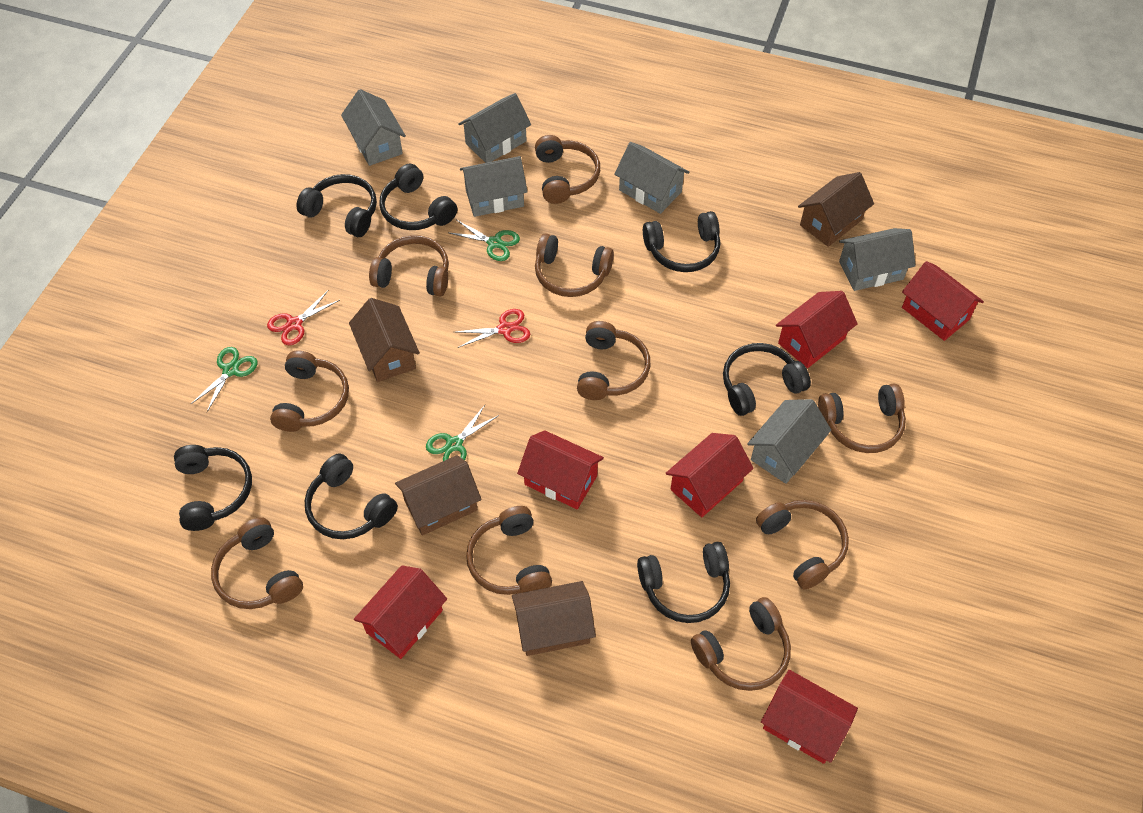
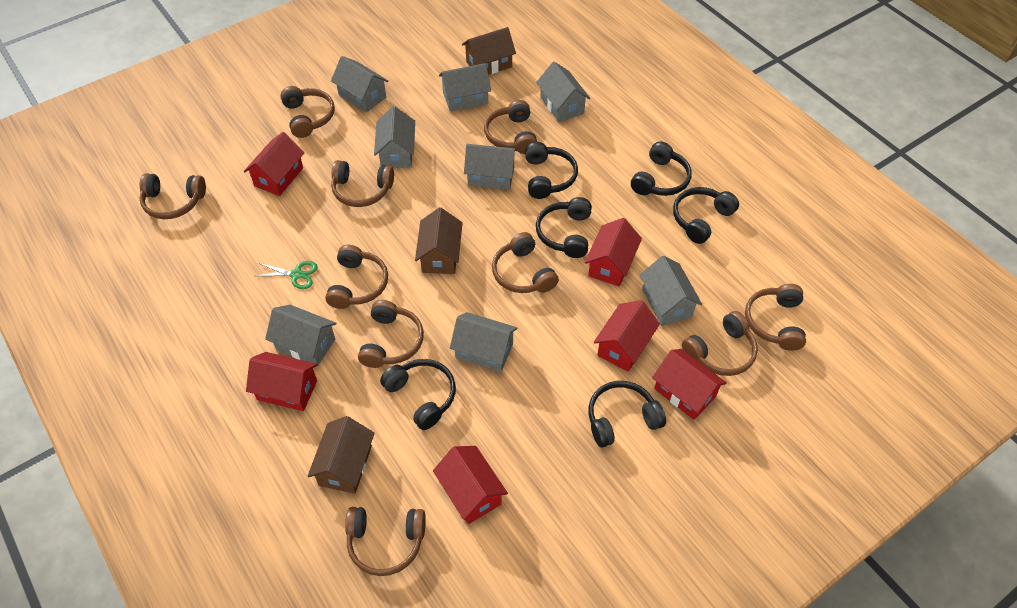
black headphones: [174,445,252,531] [296,174,377,237] [305,454,398,539] [379,164,457,230] [637,542,730,623] [643,211,720,272] [723,343,811,416] = 7 -> [380,359,456,430] [525,142,578,199] [536,197,592,258] [588,381,666,448] [631,142,692,196] [673,187,739,244] = 6
brown house: [349,298,420,382] [395,455,482,536] [512,581,596,656] [798,172,874,247] = 4 -> [308,416,375,494] [415,207,462,274] [462,27,516,75] = 3
green scissors: [191,347,258,412] [426,405,499,461] [450,220,520,261] = 3 -> [256,261,318,289] = 1
grey house: [341,89,406,166] [458,93,531,163] [460,156,528,217] [614,142,689,214] [747,399,831,484] [839,228,916,291] = 6 -> [265,305,337,366] [331,56,389,113] [374,106,415,168] [439,63,491,112] [450,312,518,372] [464,144,517,190] [536,62,590,122] [640,256,702,326] = 8
red scissors: [267,290,340,345] [455,309,530,348] = 2 -> none = 0

